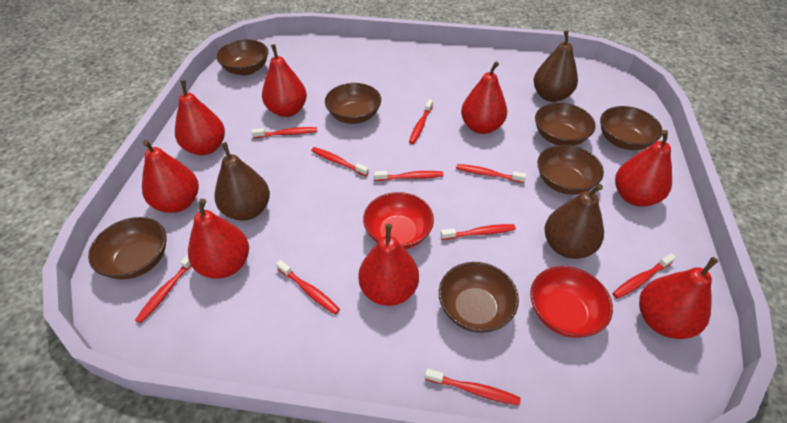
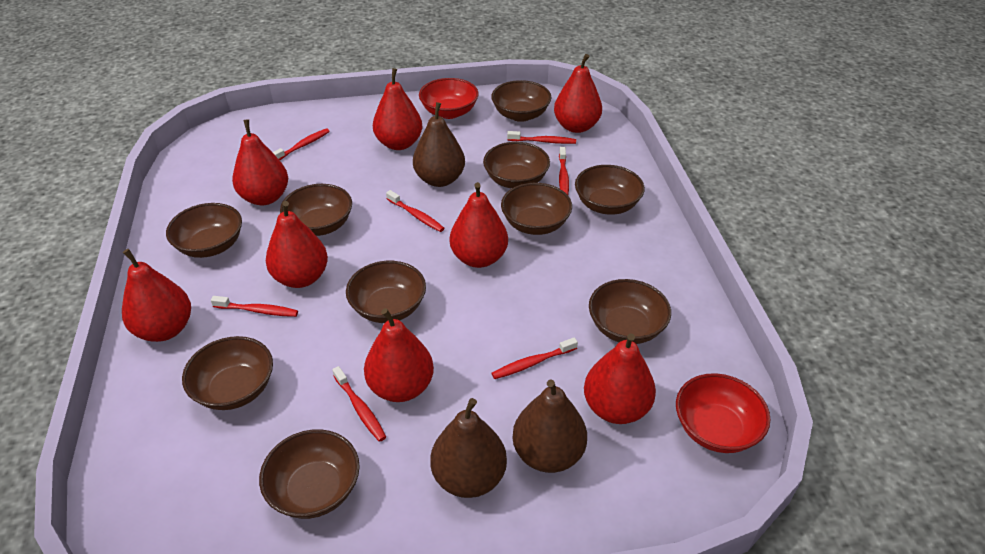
brown bowl: [88,217,167,279] [216,40,268,75] [325,83,381,124] [439,262,519,333] [535,103,596,146] [537,145,604,195] [600,106,662,150] = 7 -> [166,203,242,258] [182,336,273,410] [259,429,360,519] [280,184,352,236] [346,261,426,323] [483,142,550,189] [491,80,551,122] [501,183,572,235] [575,165,645,215] [589,279,671,344] = 10
red toothbrush: [135,254,191,323] [252,127,317,138] [276,260,340,314] [311,147,369,176] [374,171,443,181] [409,100,433,144] [425,368,521,406] [441,224,516,240] [456,164,526,183] [612,253,676,299] = 10 -> [211,296,298,317] [273,128,330,160] [332,366,386,442] [386,190,444,232] [491,337,578,379] [507,131,576,144] [559,147,569,195] = 7

